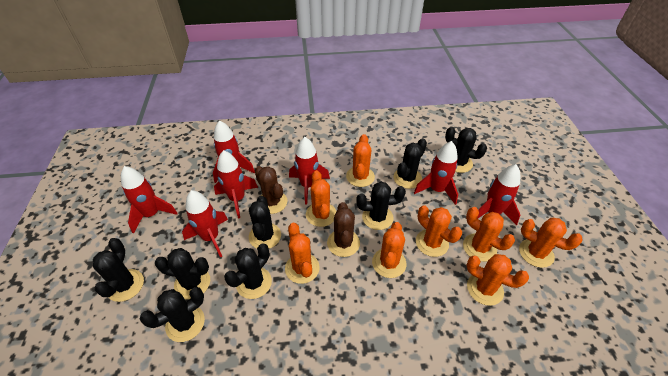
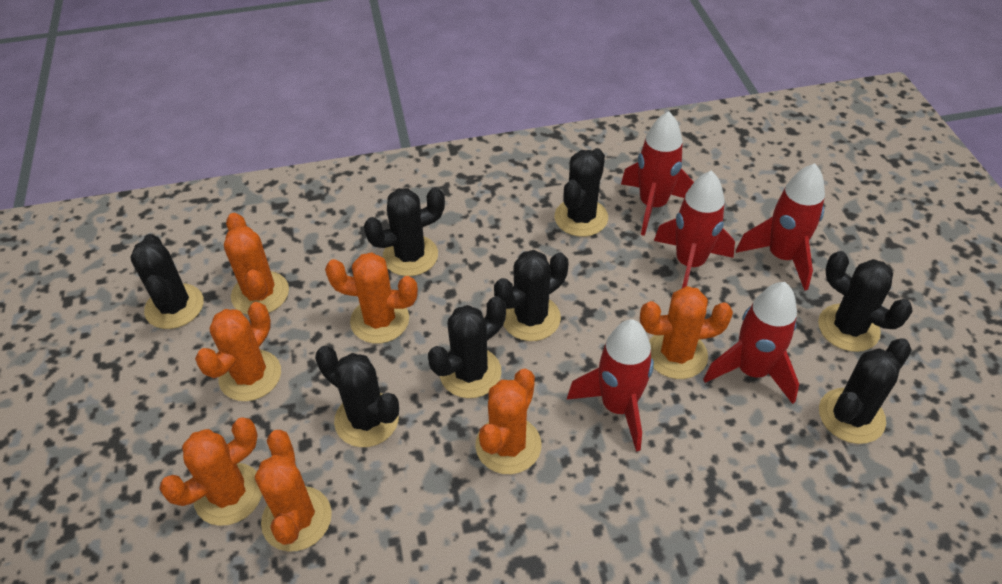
brown cactus: [254,166,288,214] [327,202,360,257] = 2 -> none = 0
orange cactus: [285,223,320,284] [306,170,336,227] [346,134,375,187] [372,222,406,278] [416,205,462,257] [463,207,515,262] [466,254,529,306] [519,218,583,268] = 8 -> [159,418,262,526] [195,302,281,401] [224,213,289,315] [255,430,332,552] [325,252,418,344] [475,369,541,474] [640,286,733,379] = 7
red rocket: [121,166,178,233] [182,190,228,258] [213,120,255,183] [214,150,258,218] [289,137,330,204] [414,141,458,205] [477,164,520,225] = 7 -> [567,319,654,452] [621,111,694,236] [654,171,735,288] [703,282,799,404] [736,163,825,291] = 5

